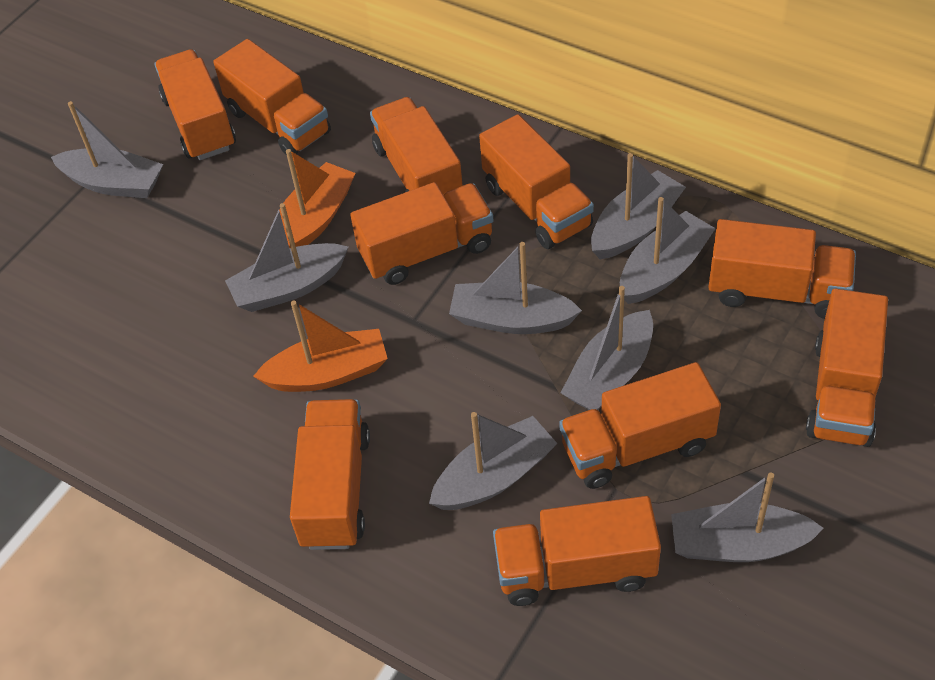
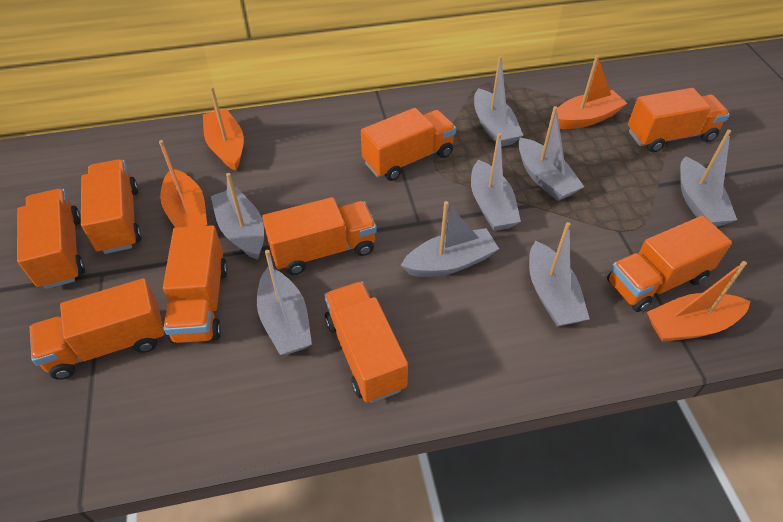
orange boat: [253,300,388,392] [279,149,355,248] = 2 -> [159,140,207,228] [203,86,244,171] [556,55,627,129] [647,261,750,342] = 4
orange truck: [154,49,236,160] [213,39,331,156] [290,399,370,550] [350,182,493,285] [370,97,463,194] [479,114,594,249] [493,496,661,606] [559,362,721,489] [708,219,856,319] [806,289,888,447] = 10 -> [17,189,85,289] [30,278,164,380] [81,159,142,254] [163,225,228,343] [262,197,377,275] [324,281,408,403] [361,108,456,181] [607,215,732,312] [628,88,730,152] = 9

